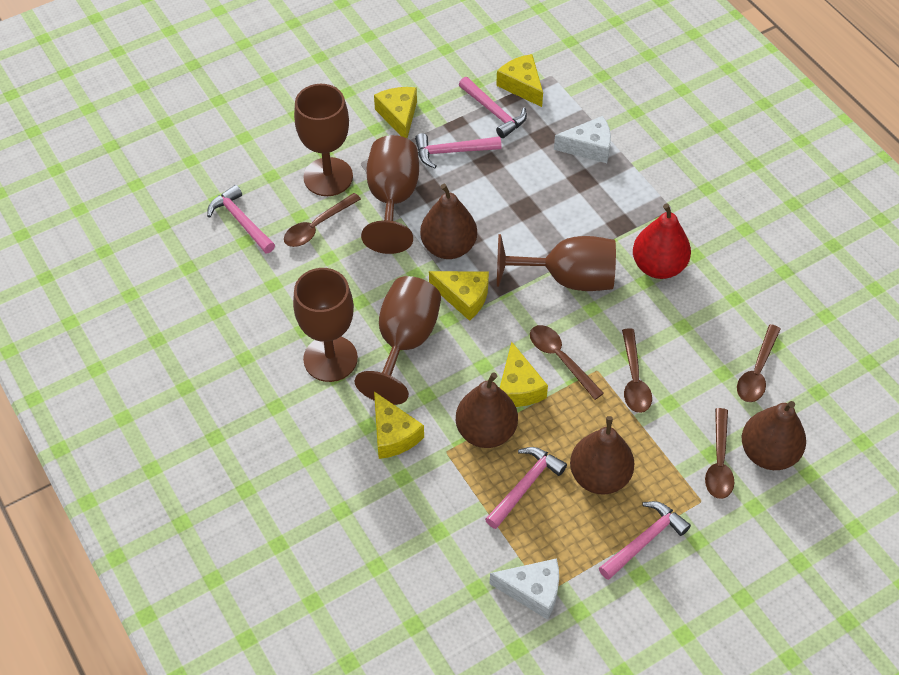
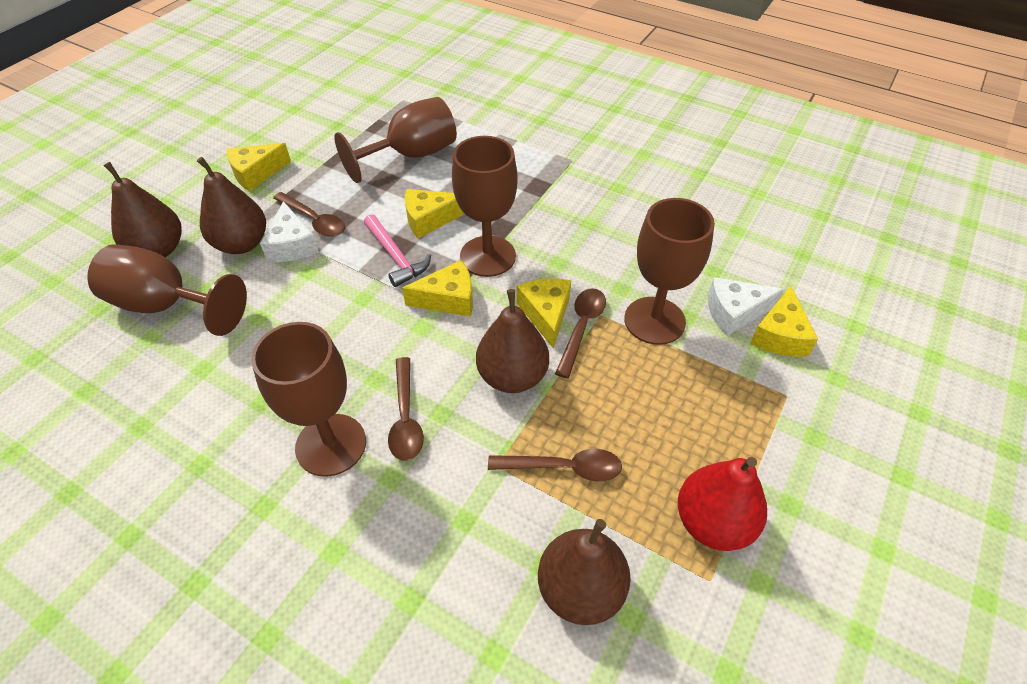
brown spoon: [284,193,361,247] [530,325,604,400] [622,329,652,413] [705,408,734,499] [737,324,781,402] = 5 -> [273,192,345,237] [388,357,424,461] [488,449,622,481] [555,288,606,378] = 4
pink hammer: [207,185,275,254] [415,133,501,168] [459,77,527,138] [485,447,567,529] [599,501,691,580] = 5 -> [364,214,431,287] = 1

